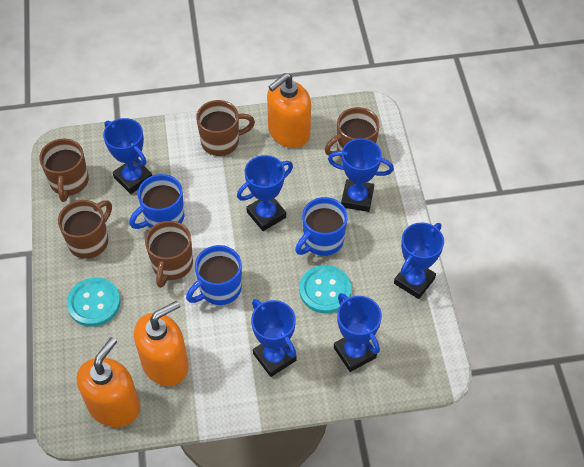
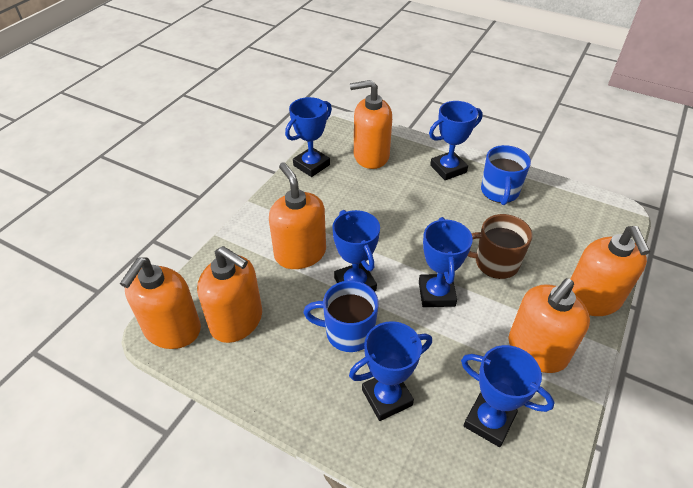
blue mug: [129,174,185,229] [186,245,242,305] [295,197,348,256] = 3 -> [303,280,379,352] [481,145,531,205] = 2
brown mug: [39,138,89,202] [58,200,112,259] [145,221,193,288] [196,100,255,156] [325,107,380,158] = 5 -> [467,214,532,279] = 1
orange soap dispenser: [76,337,140,427] [134,301,189,386] [267,73,311,148] = 3 -> [120,258,201,349] [197,246,262,343] [269,162,326,269] [350,80,392,169] [509,278,590,373] [571,226,650,316] = 6
turquoise button: [67,278,121,327] [299,265,352,314] = 2 -> none = 0

